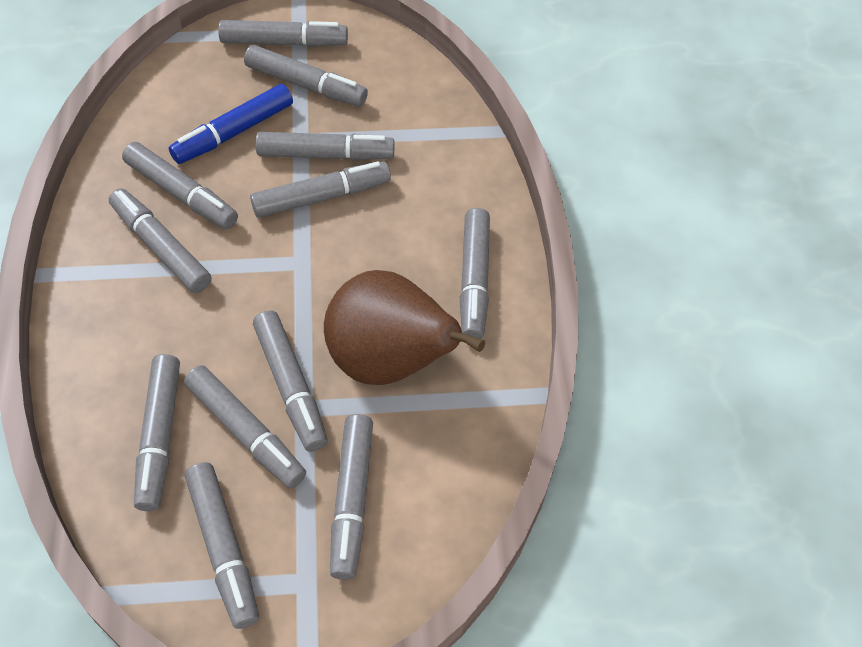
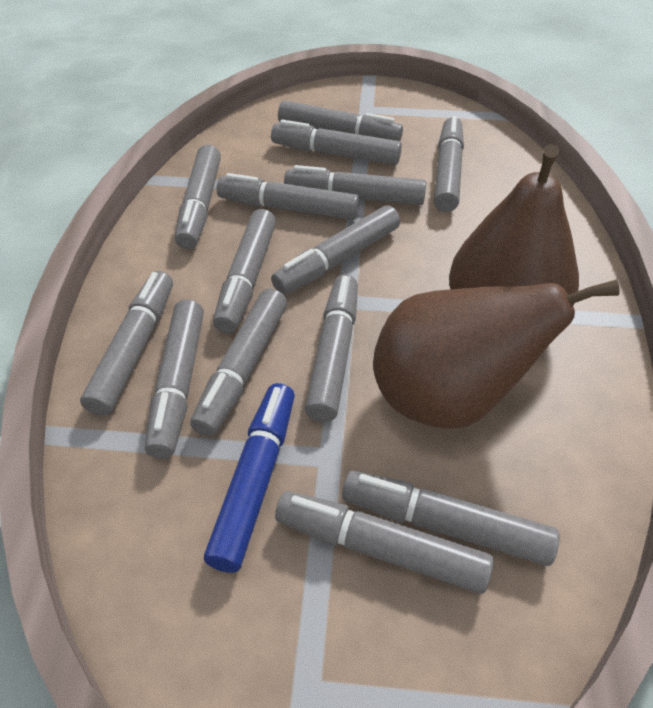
brown pear: [324,270,485,385] = 1 -> [373,279,620,429] [449,144,579,306] = 2
grey marker: [109,188,211,293] [122,142,238,229] [134,354,180,511] [184,365,306,488] [185,462,259,629] [218,20,348,47] [244,45,368,107] [250,161,391,218] [253,310,328,452] [256,132,395,160] [330,414,373,580] [460,208,490,339] = 12 -> [80,271,173,416] [145,299,204,459] [175,145,221,249] [190,288,287,436] [213,209,276,333] [217,173,359,220] [271,120,402,165] [271,205,400,295] [275,491,494,594] [278,100,403,141] [284,165,426,205] [305,275,358,422] [342,471,560,566] [434,116,464,212] = 14

